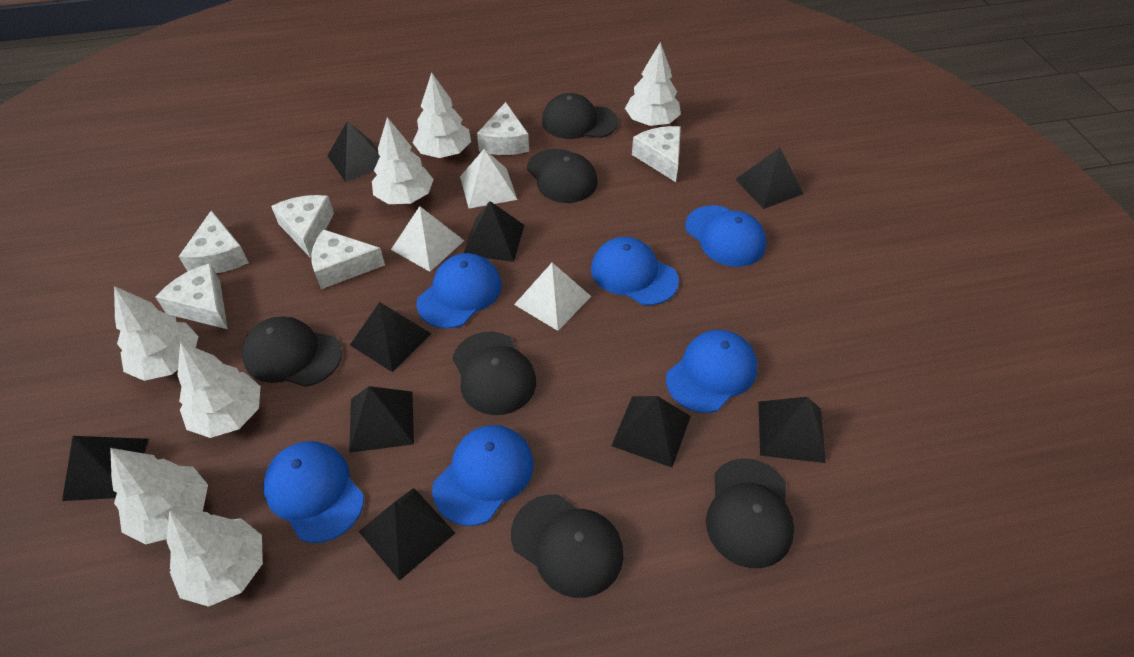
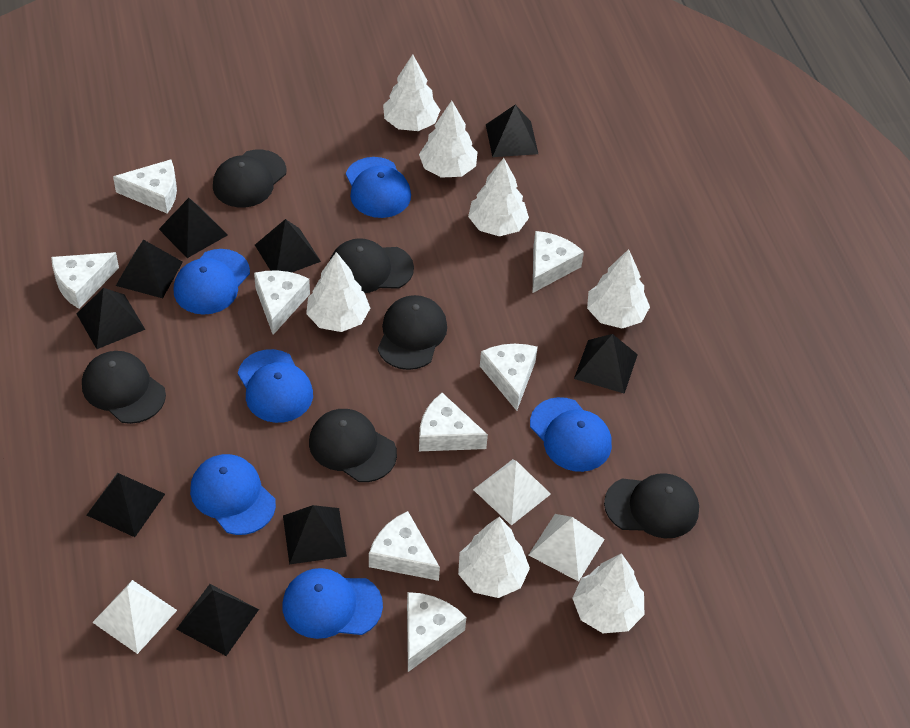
white cheese: [155,263,228,329] [179,210,249,273] [271,195,334,258] [311,229,385,289] [477,102,529,155] [632,126,681,182] = 6 -> [51,252,119,309] [113,159,177,213] [254,270,310,335] [369,511,440,581] [407,592,466,672] [419,393,488,451] [480,344,538,411] [533,231,584,293] = 8

